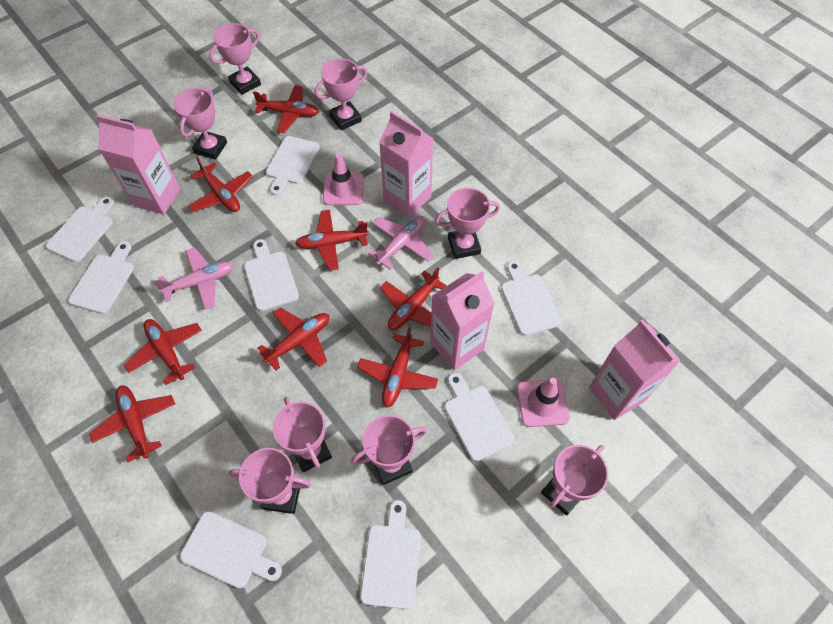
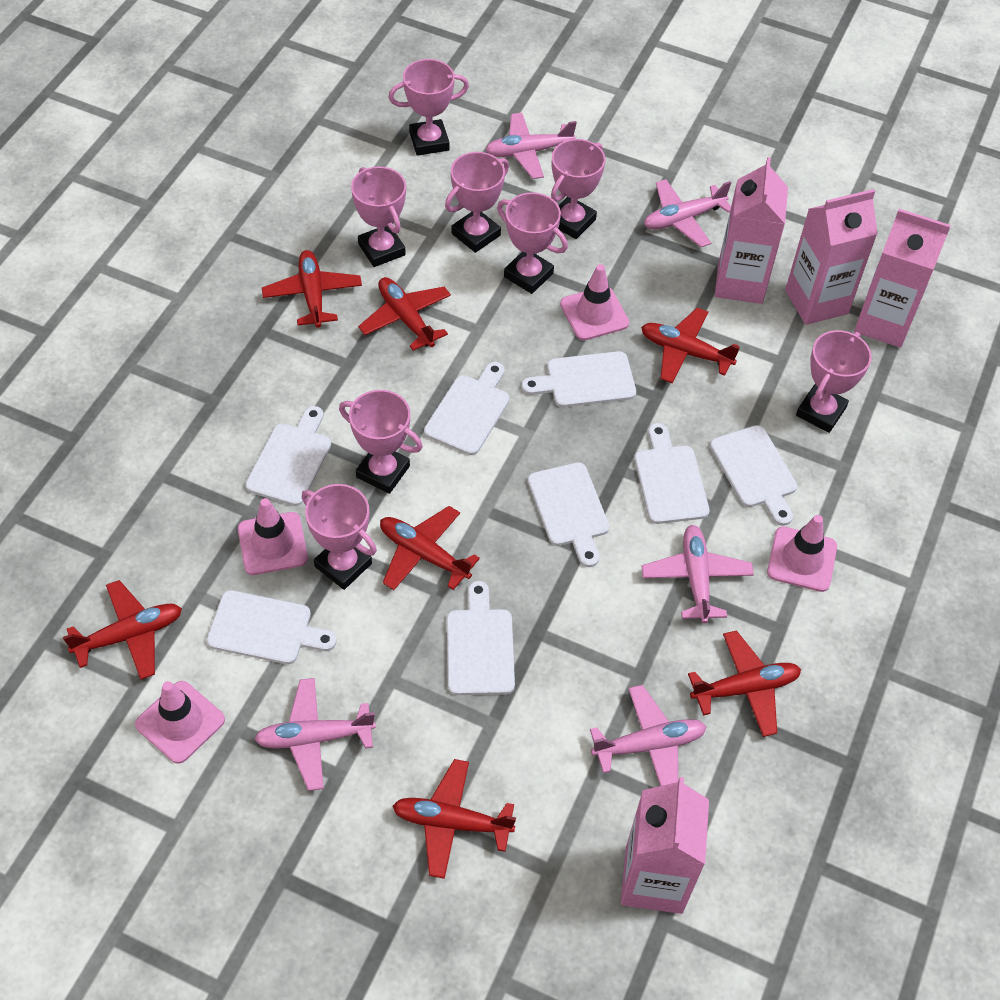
pink plane: [153,247,234,310] [368,216,434,269] = 2 -> [254,678,376,791] [485,113,577,179] [590,685,707,786] [642,525,754,624] [644,179,731,247] = 5
pink traffic cone: [323,154,364,205] [517,378,570,427] = 2 -> [135,681,225,764] [238,498,308,575] [560,264,629,341] [767,515,837,592] = 4
red plane: [89,385,175,462] [124,319,202,385] [188,157,253,212] [253,85,319,133] [258,307,329,370] [295,210,369,271] [357,327,438,408] [380,268,447,330] = 8 -> [63,580,182,680] [262,250,362,328] [358,277,451,351] [380,506,480,590] [393,759,516,879] [641,308,740,383] [688,630,801,737] = 7

